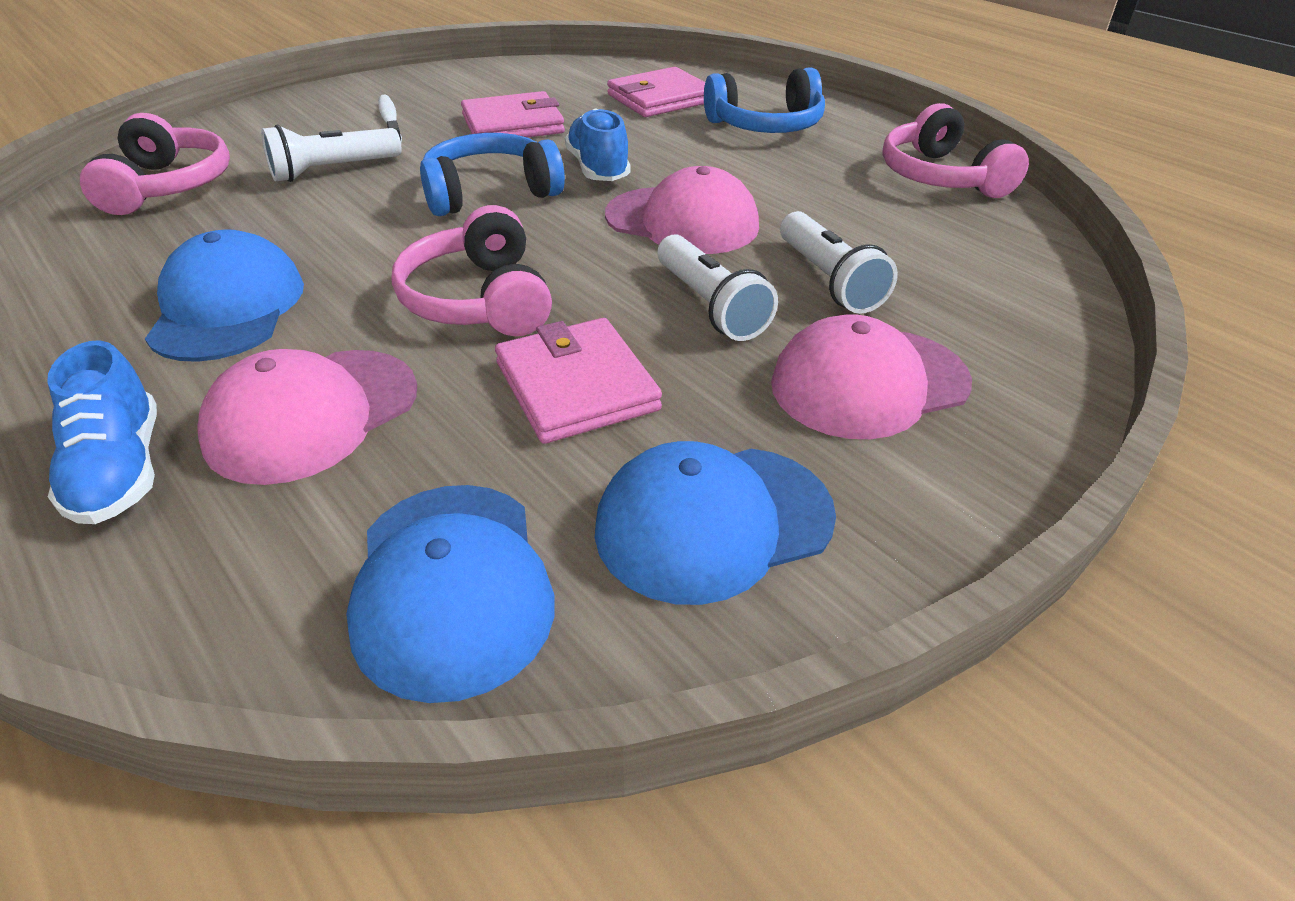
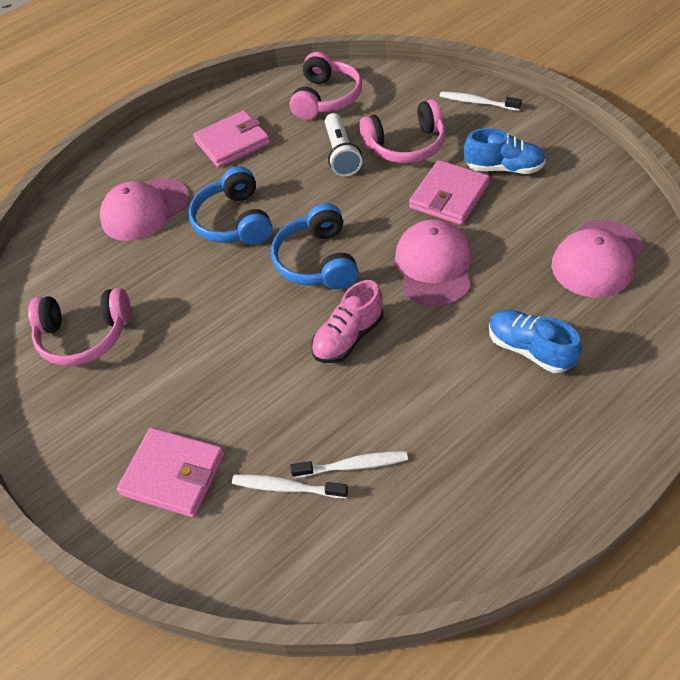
blue cap: [145,229,304,362] [346,485,555,703] [595,441,836,605] = 3 -> none = 0
pink shoe: none = 0 -> [311,280,383,363] = 1
white flashlight: [261,125,401,182] [657,234,778,341] [780,211,898,314] = 3 -> [325,113,362,177] = 1
white toothbrush: [378,95,402,143] = 1 -> [232,475,348,498] [290,451,408,478] [440,91,522,111] = 3

